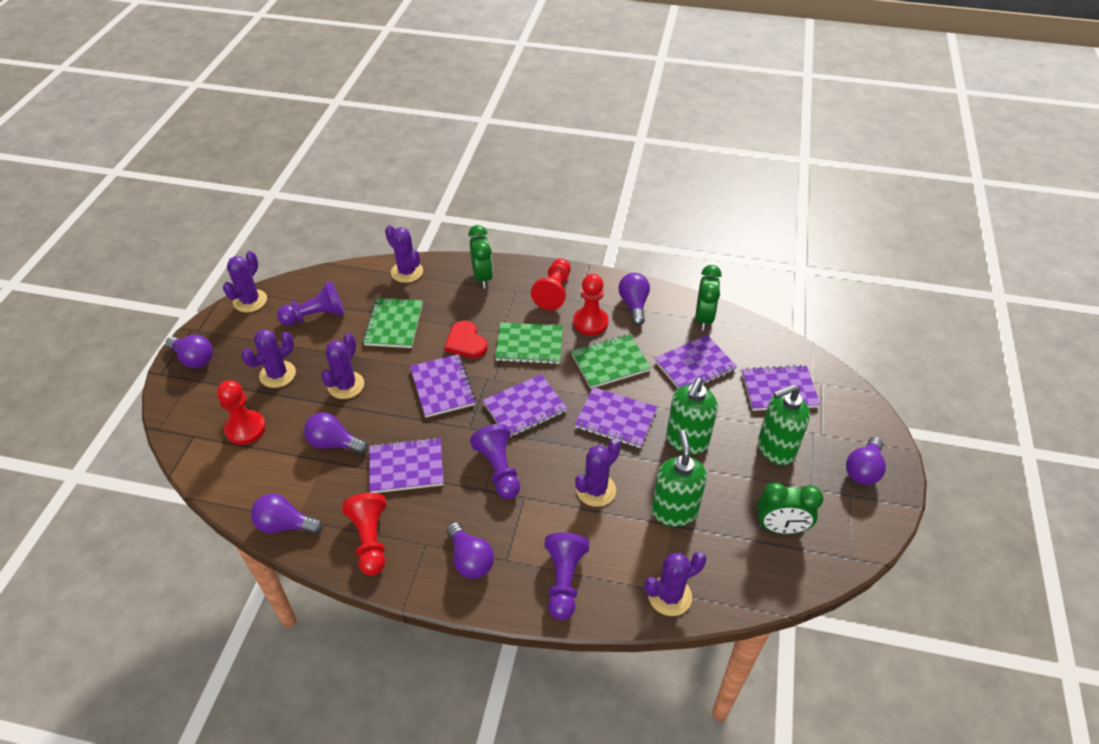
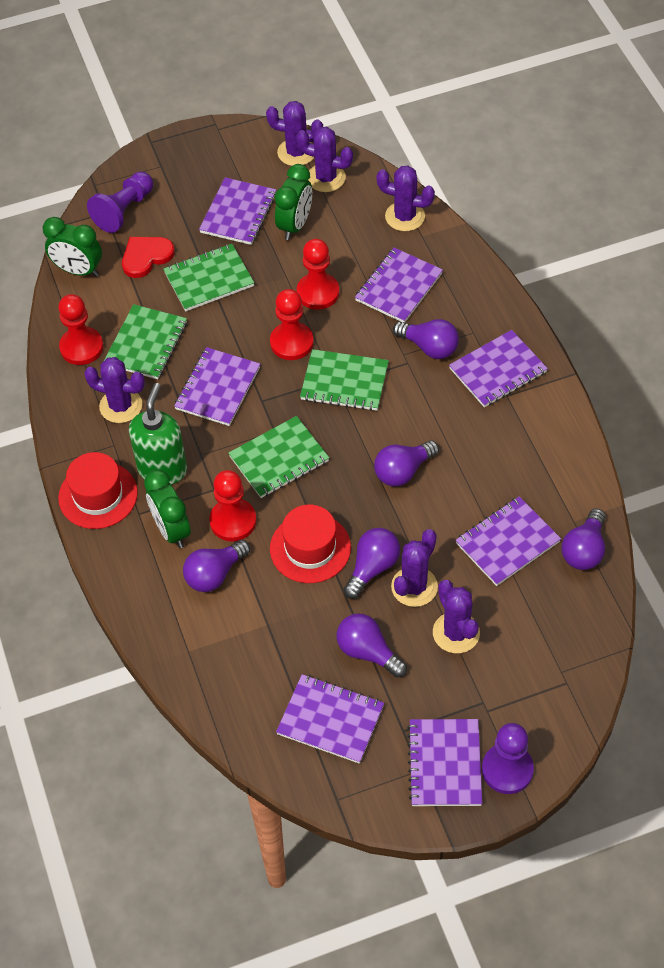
green notebook: [363,298,423,348] [495,322,563,364] [571,334,651,389] = 3 -> [104,304,187,379] [163,244,254,311] [228,416,329,498] [300,349,389,411] = 4
green soap dispenser: [652,430,707,527] [666,378,718,454] [758,384,810,465] = 3 -> [129,383,187,485] = 1
purple notebook: [369,437,444,493] [410,354,476,417] [483,374,567,437] [575,387,657,448] [654,335,737,388] [742,365,820,411] = 6 -> [174,347,260,426] [199,177,276,245] [276,674,384,764] [355,247,443,323] [407,719,482,806] [449,330,548,407] [455,496,561,586] = 7
purple pawn: [277,281,344,326] [470,424,520,499] [544,533,589,620] = 3 -> [87,172,153,233] [482,723,534,794] = 2
red hat: none = 0 -> [58,452,138,529] [270,505,351,583] = 2

